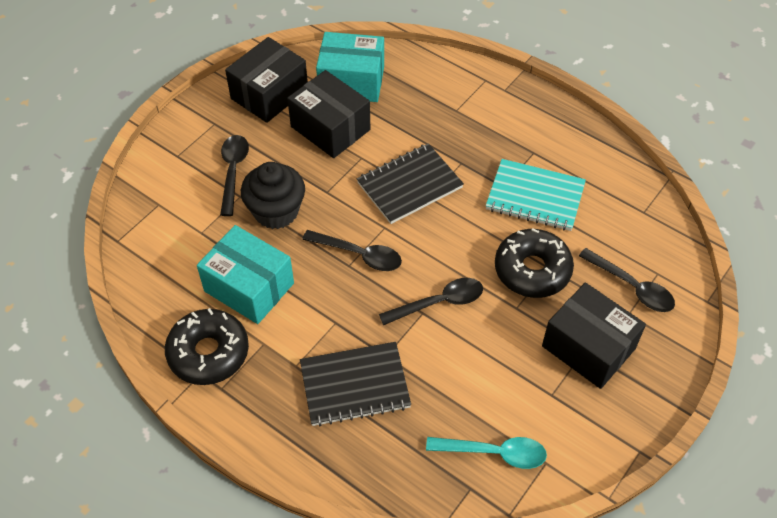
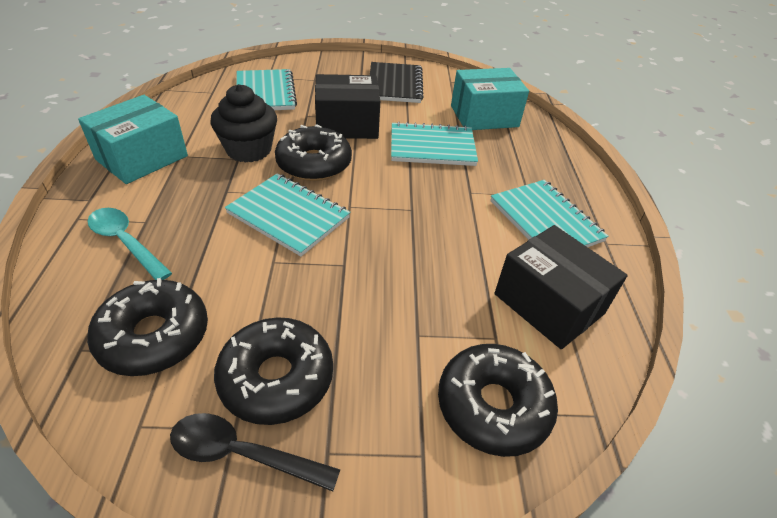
black box: [225,37,308,123] [287,70,370,158] [542,282,646,389] = 3 -> [315,74,380,139] [494,225,628,349] = 2
black donut: [165,308,249,385] [495,228,574,298] = 2 -> [87,278,208,376] [214,317,333,425] [275,124,352,181] [438,344,558,457] = 4
black notebook: [300,342,411,427] [357,143,464,224] = 2 -> [370,62,424,103] = 1
black spoon: [220,135,249,216] [302,230,402,271] [379,278,483,325] [579,248,675,312] = 4 -> [170,413,341,492] = 1
turquoise notebook: [486,159,586,231] = 1 -> [225,174,350,257] [236,69,297,110] [391,121,478,166] [490,180,608,247] = 4

